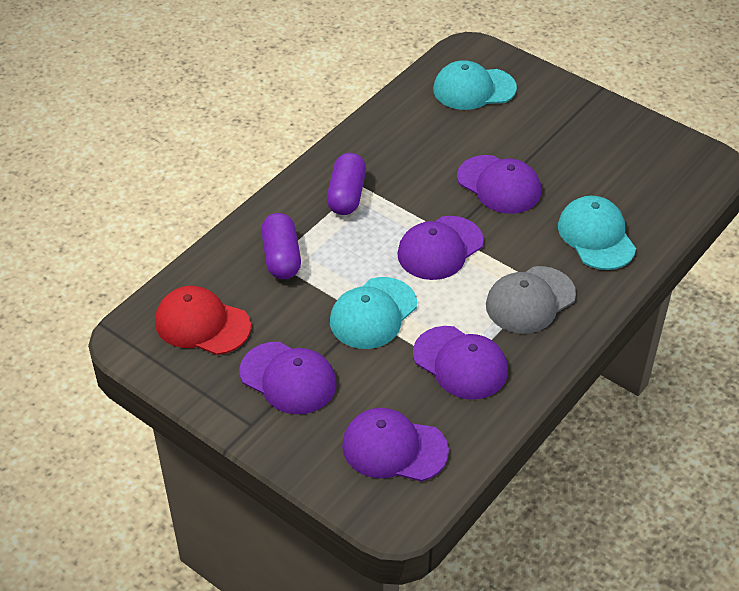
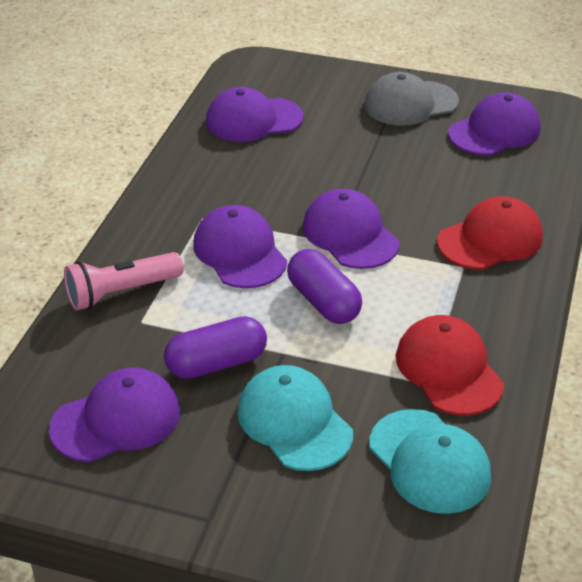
pink flashlight: none = 0 -> [64,252,183,311] = 1
red cap: [155,286,251,355] = 1 -> [396,315,504,415] [437,196,543,270] = 2
turquoise cap: [330,277,417,349] [433,60,517,110] [558,196,636,270] = 3 -> [237,365,353,471] [369,409,491,514] = 2

